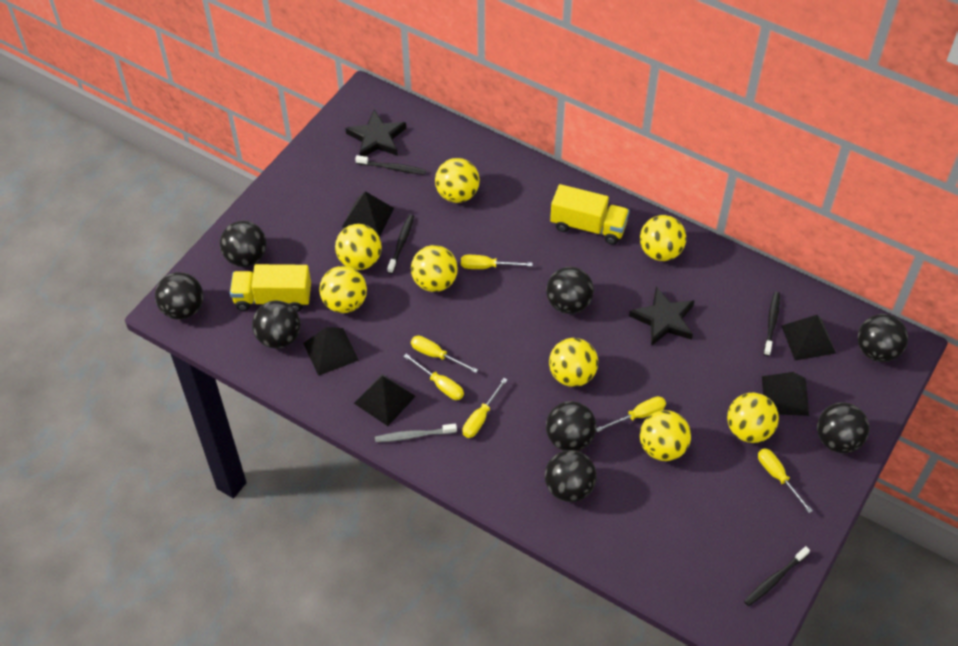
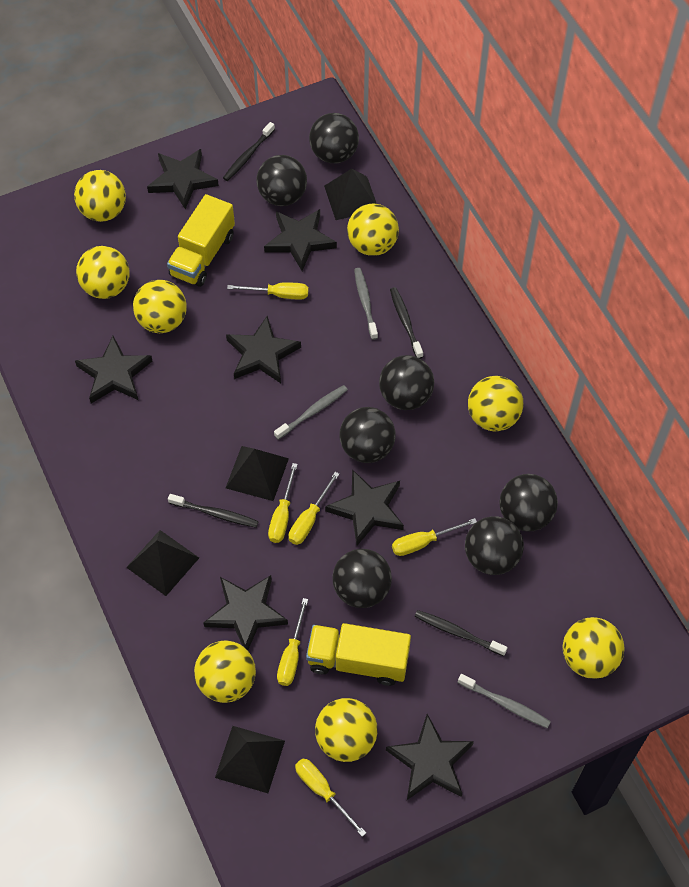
black ball: [155,272,203,320] [220,221,267,267] [252,300,301,349] [545,450,597,502] [546,267,594,314] [546,401,597,451] [817,402,869,453] [857,314,908,362] = 8 -> [257,155,307,206] [309,113,359,163] [332,549,392,608] [340,407,396,463] [379,355,434,410] [465,516,524,575] [499,474,558,532] = 7
black pyramid: [303,327,359,376] [342,191,394,237] [354,374,416,426] [762,372,809,416] [781,315,836,361] = 5 -> [126,530,199,596] [215,726,285,793] [226,446,289,501] [324,169,377,220] = 4
black star: [345,110,406,156] [629,287,695,346] = 2 -> [75,336,152,403] [147,149,219,210] [203,575,288,650] [226,316,301,383] [264,209,337,271] [325,469,404,546] [386,714,474,800] = 7
grey toothbrush: [375,424,457,442] = 1 -> [274,385,348,440] [354,268,378,340] [458,674,551,728] = 3

